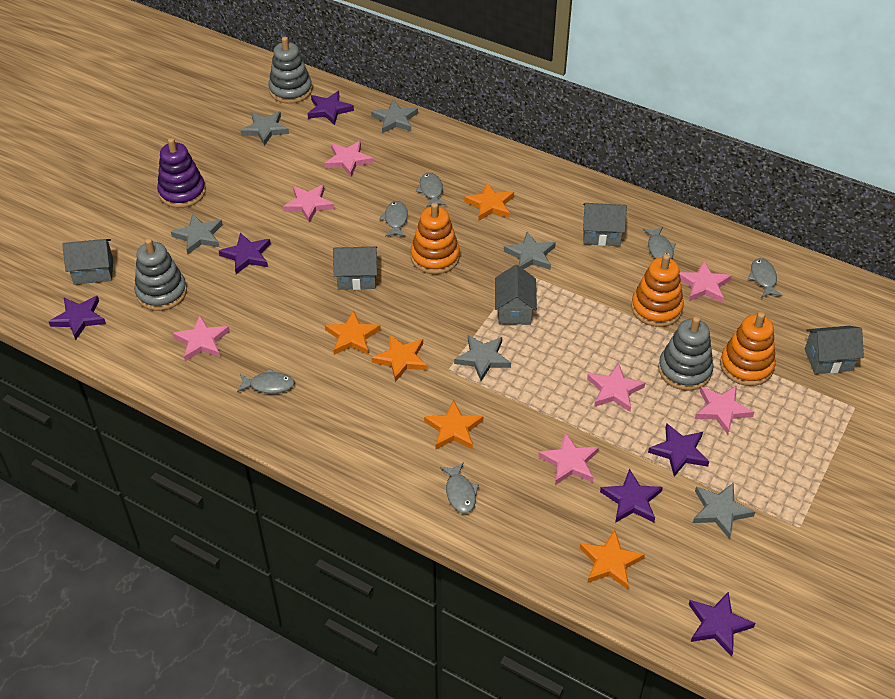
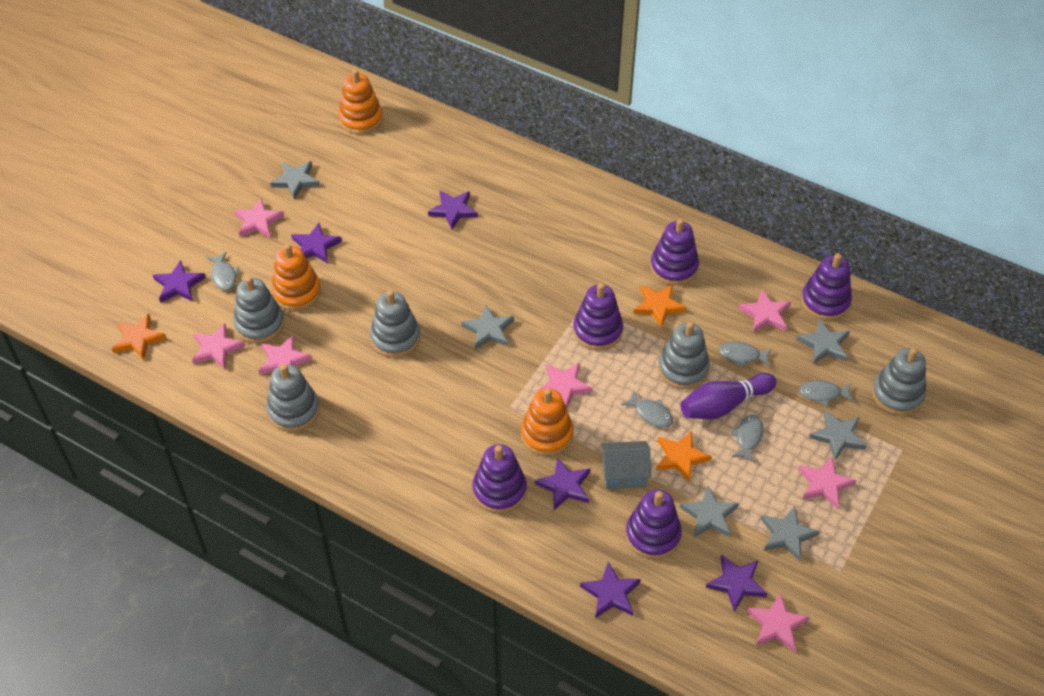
grey fish: [237,369,295,394] [379,201,408,237] [416,173,446,208] [440,462,479,513] [643,227,676,259] [748,258,783,298] = 6 -> [206,252,239,290] [621,391,673,428] [719,342,772,368] [731,415,764,463] [799,380,854,406] = 5
grey house: [62,239,113,285] [333,247,377,290] [495,265,537,325] [583,203,627,246] [805,326,864,374] = 5 -> [601,441,651,489] = 1
grey stacking toy: [134,238,187,311] [269,37,312,104] [658,316,714,391] = 3 -> [233,276,285,343] [266,364,320,432] [370,290,420,357] [658,322,710,389] [872,348,926,415] = 5
orange star: [325,310,381,355] [372,335,428,382] [424,400,483,449] [464,182,514,221] [580,530,645,590] = 5 -> [112,314,166,360] [633,284,686,328] [656,431,712,482] = 3
purple bowling pin: none = 0 -> [680,373,776,419] = 1
purple stacking toy: [157,138,206,208] = 1 -> [472,444,527,513] [573,283,623,350] [625,489,682,559] [650,219,699,285] [801,253,852,320] = 5

